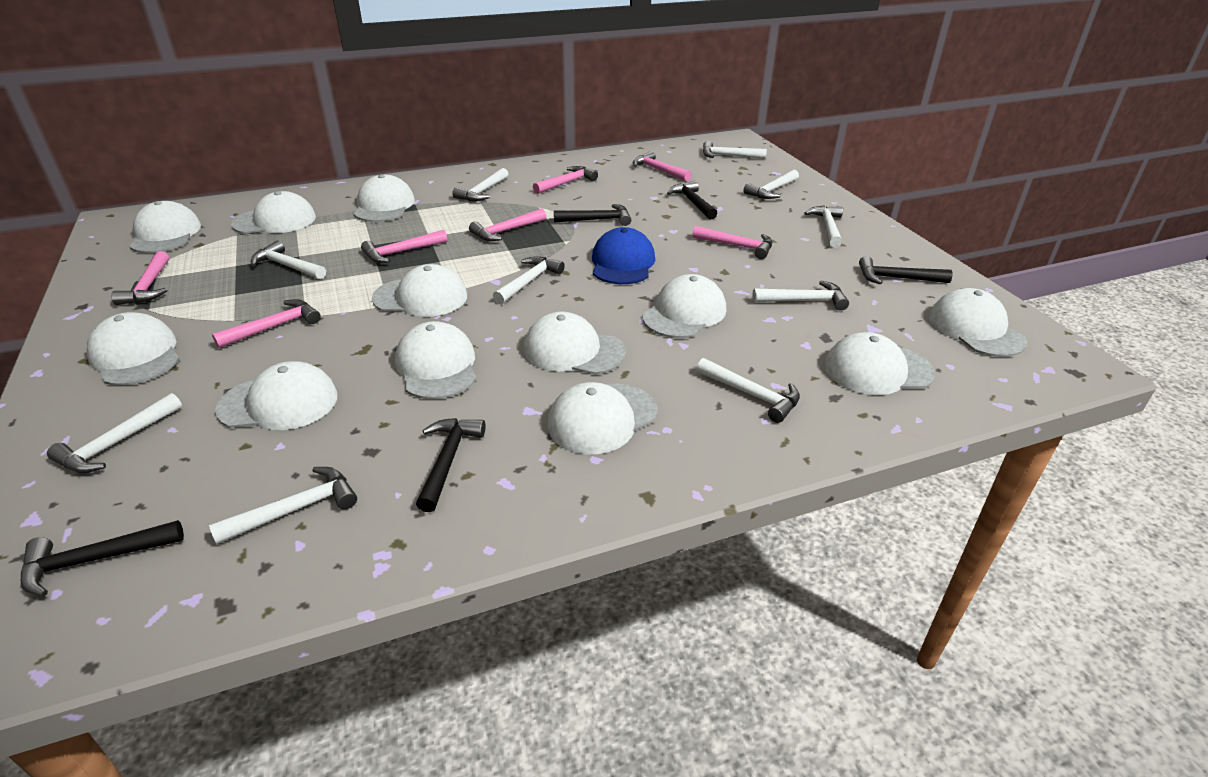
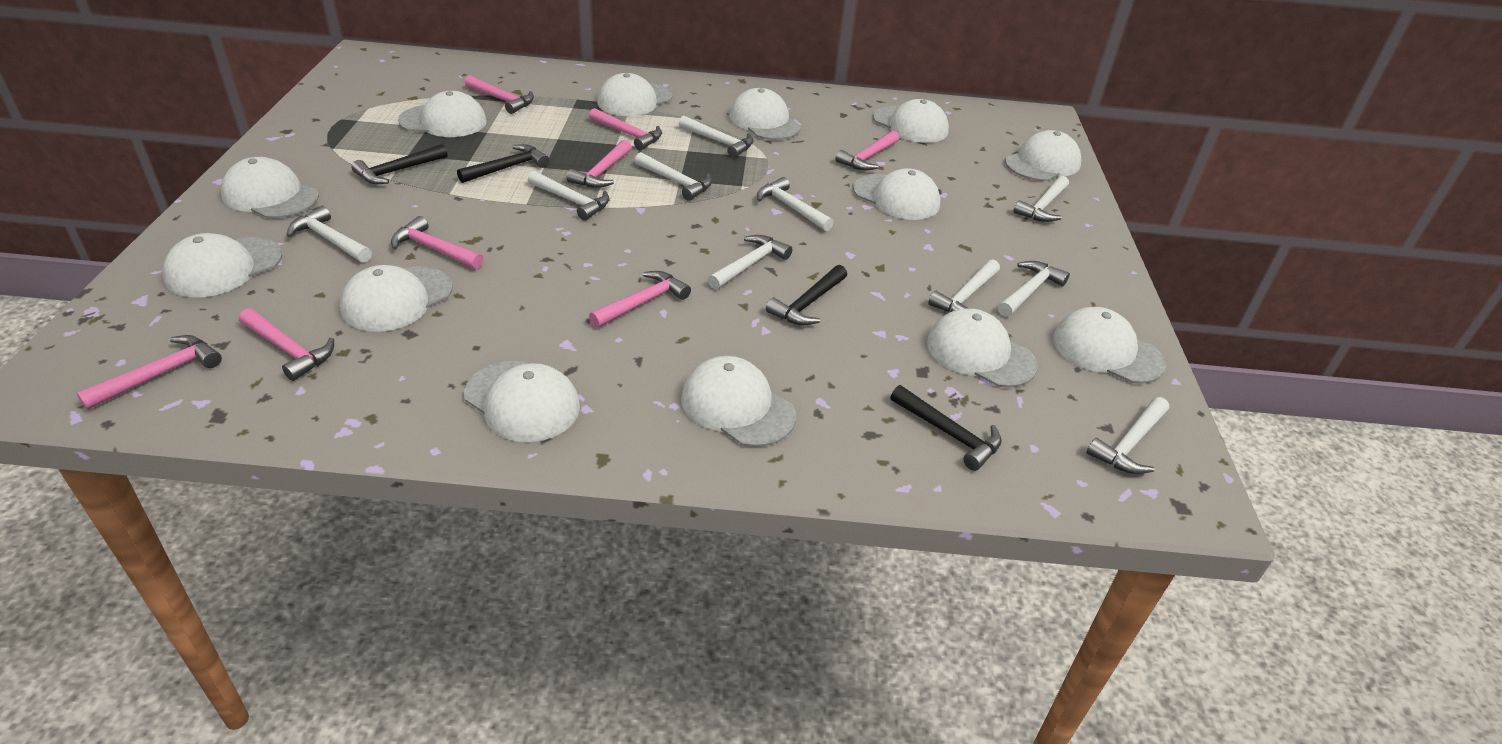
black hammer: [21,520,184,596] [416,418,486,512] [554,204,631,226] [667,181,718,220] [859,256,953,284] = 5 -> [351,144,448,184] [457,144,549,183] [766,265,847,325] [891,385,1002,471] = 4
blue cap: [592,227,655,284] = 1 -> none = 0
pink hammer: [111,251,169,305] [212,299,321,348] [361,230,447,263] [469,208,546,241] [533,166,598,194] [633,151,691,182] [692,226,772,259] = 7 -> [76,335,222,410] [239,308,334,381] [391,216,484,269] [465,75,534,114] [566,140,632,188] [589,108,662,150] [589,271,691,328] [835,131,899,171] = 8
white cap: [87,312,179,385] [129,201,201,253] [215,361,338,430] [231,191,316,234] [354,174,415,222] [372,264,467,317] [395,321,476,399] [524,312,626,375] [548,382,657,454] [643,274,726,338] [825,332,935,395] [929,288,1027,357] = 12 -> [163,233,282,298] [221,157,319,218] [340,265,452,332] [398,91,487,137] [464,361,580,442] [597,73,672,116] [681,356,796,447] [729,88,800,140] [853,168,941,220] [873,99,949,143] [927,308,1037,388] [1005,130,1082,181] [1053,307,1166,384] = 13

